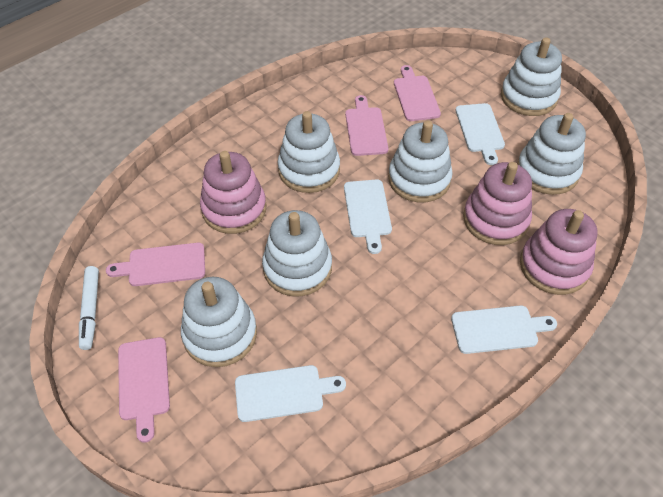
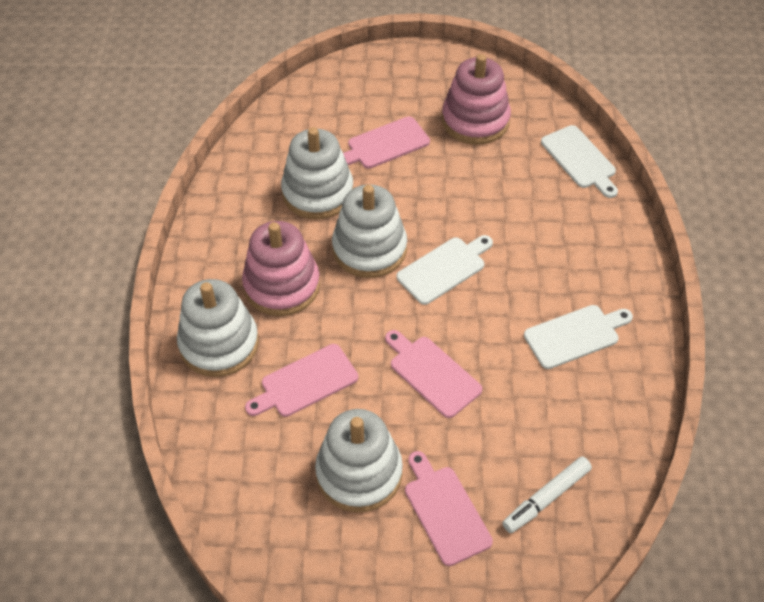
pink stacking toy: [200,151,267,234] [463,162,532,245] [520,209,597,295] = 3 -> [242,221,320,316] [442,54,511,145] = 2
white cutting board: [235,365,346,422] [344,179,392,254] [451,305,557,354] [455,103,505,165] = 4 -> [397,235,493,305] [524,305,633,369] [541,125,618,198] = 3
white stacking toy: [181,277,257,367] [262,210,332,296] [278,111,340,193] [388,120,453,203] [501,37,562,116] [517,113,586,195] = 6 -> [177,279,259,377] [281,127,354,219] [315,409,403,512] [332,184,407,278] = 4

